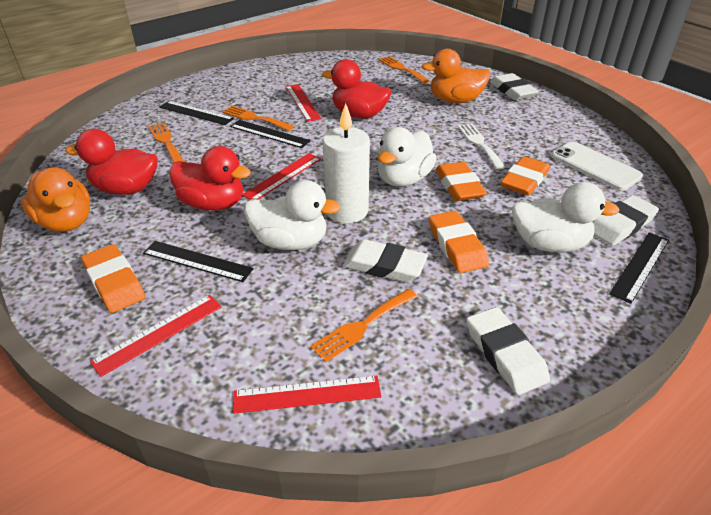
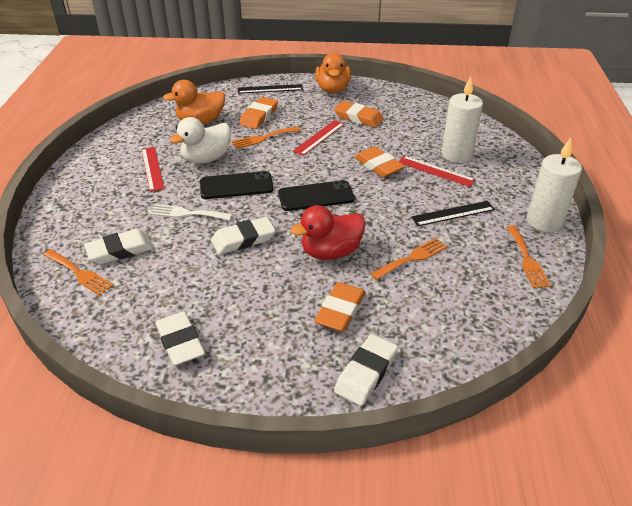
black phone: none = 0 -> [200,171,273,199] [278,180,355,211] = 2
black ruler: [143,241,254,282] [159,101,234,125] [230,120,310,148] [609,232,669,304] = 4 -> [238,84,303,94] [411,201,495,226] = 2
red duck: [65,129,158,195] [169,146,251,211] [322,59,391,119] = 3 -> [290,205,366,260] = 1
red ruler: [90,295,222,377] [233,376,381,414] [242,153,321,200] [286,84,322,122] = 4 -> [141,147,164,192] [293,120,345,156] [398,156,476,187] = 3
white candle: [322,103,370,223] = 1 -> [441,76,483,163] [527,138,582,232] = 2
white duck: [244,180,341,250] [377,127,437,187] [512,182,620,253] = 3 -> [170,117,231,164] = 1
white phone: [551,142,643,191] = 1 -> none = 0

